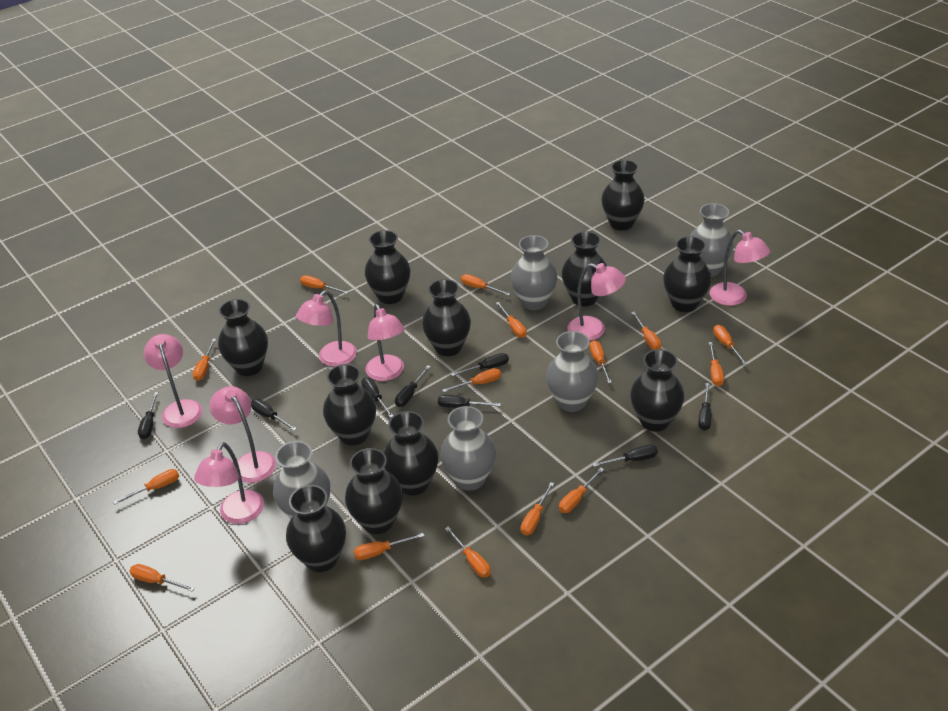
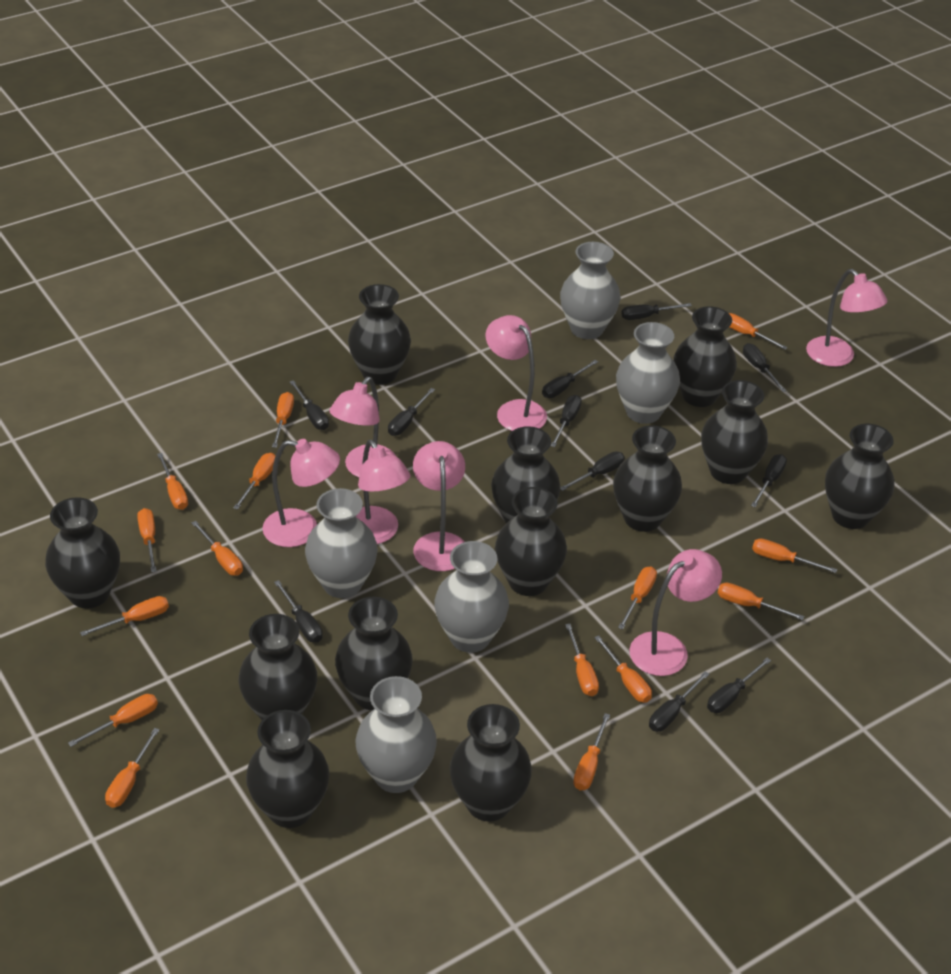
black screwdriver: [138,392,158,439] [251,399,297,431] [361,378,393,418] [395,365,431,407] [438,395,501,408] [451,353,509,376] [593,445,658,467] [698,383,711,430] = 8 -> [274,580,323,643] [290,380,329,430] [388,388,435,436] [542,360,598,398] [550,395,582,447] [560,452,625,491] [621,303,692,320] [649,671,709,732] [707,658,771,713] [743,343,787,392] [751,454,787,507] = 11
black vase: [218,299,268,376] [286,485,346,572] [323,364,376,446] [345,448,403,534] [365,230,411,304] [384,411,439,495] [422,279,471,356] [562,231,607,306] [601,160,645,230] [630,349,685,432] [663,236,712,312] = 11 -> [45,497,120,609] [238,614,317,720] [246,710,330,828] [335,597,413,710] [348,284,411,385] [449,704,532,822] [491,426,561,523] [495,487,567,596] [613,425,682,532] [673,306,737,407] [701,380,768,484] [825,424,894,529] = 12

